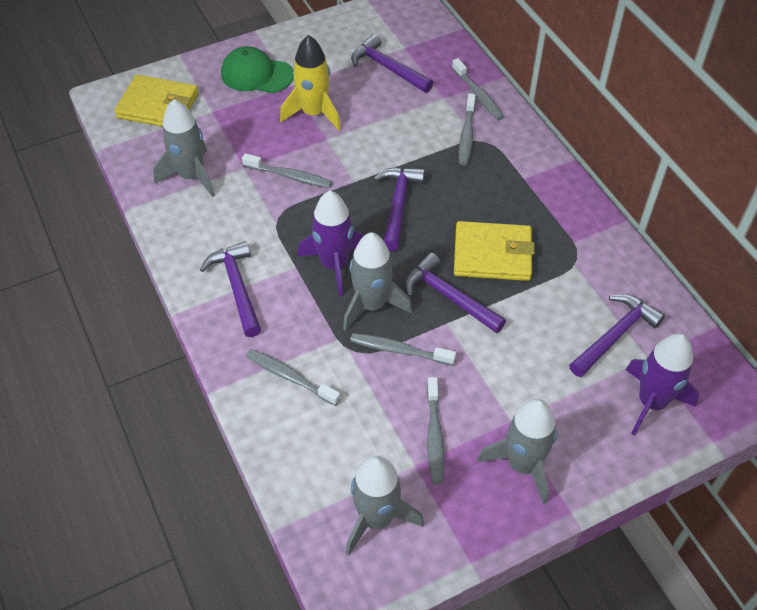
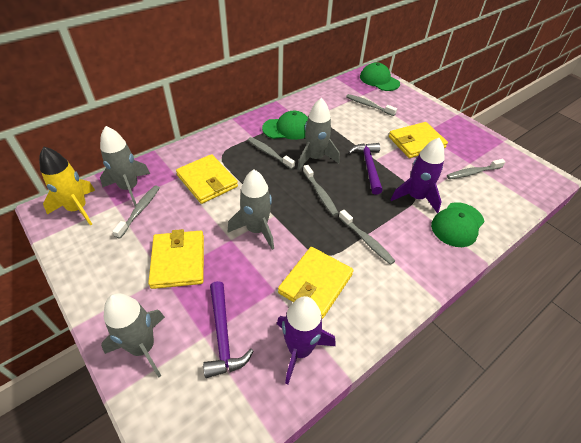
green cap: [221,46,294,93] = 1 -> [262,111,308,140] [360,62,400,91] [431,202,485,247] = 3
purple hammer: [200,241,261,337] [351,34,433,93] [374,167,425,251] [405,253,506,333] [569,294,665,377] = 5 -> [203,281,254,378] [348,143,383,194] = 2
yellow wallet: [115,74,198,127] [454,221,535,281] = 2 -> [148,229,204,289] [176,154,238,204] [278,247,354,319] [389,122,448,158] = 4

